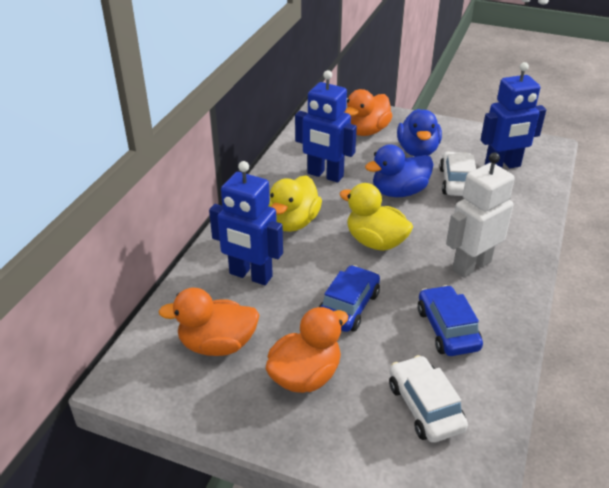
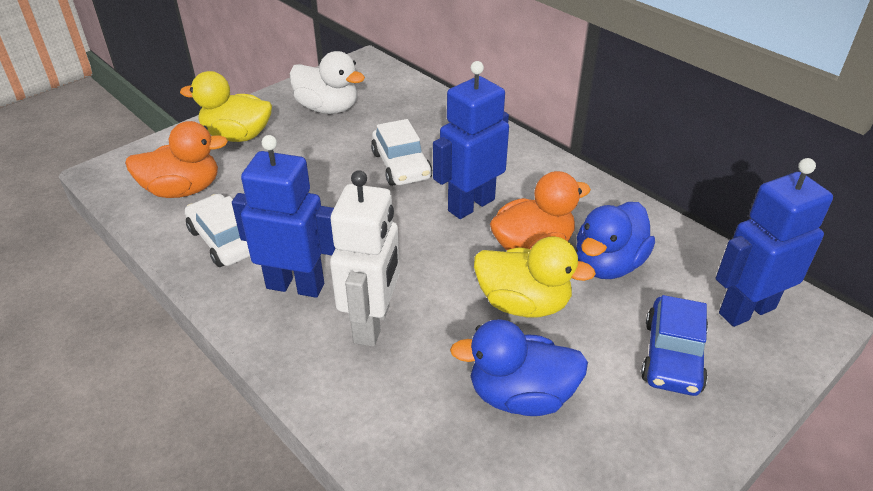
blue car: [319,265,380,332] [418,285,483,356] = 2 -> [641,295,708,396] = 1
orange duck: [158,288,260,356] [266,307,348,393] [344,89,392,136] = 3 -> [125,121,228,198] [490,171,591,250] = 2
white duck: none = 0 -> [290,51,365,114] = 1

